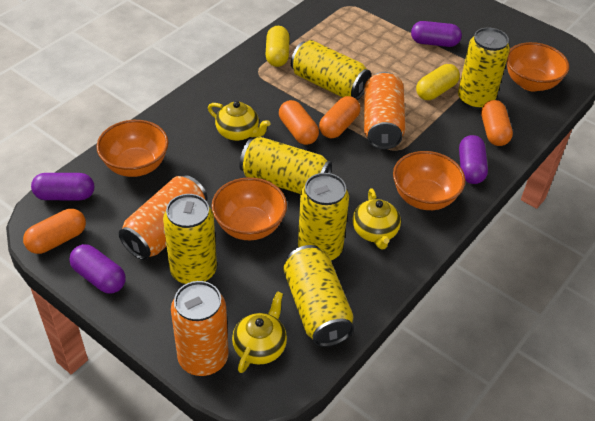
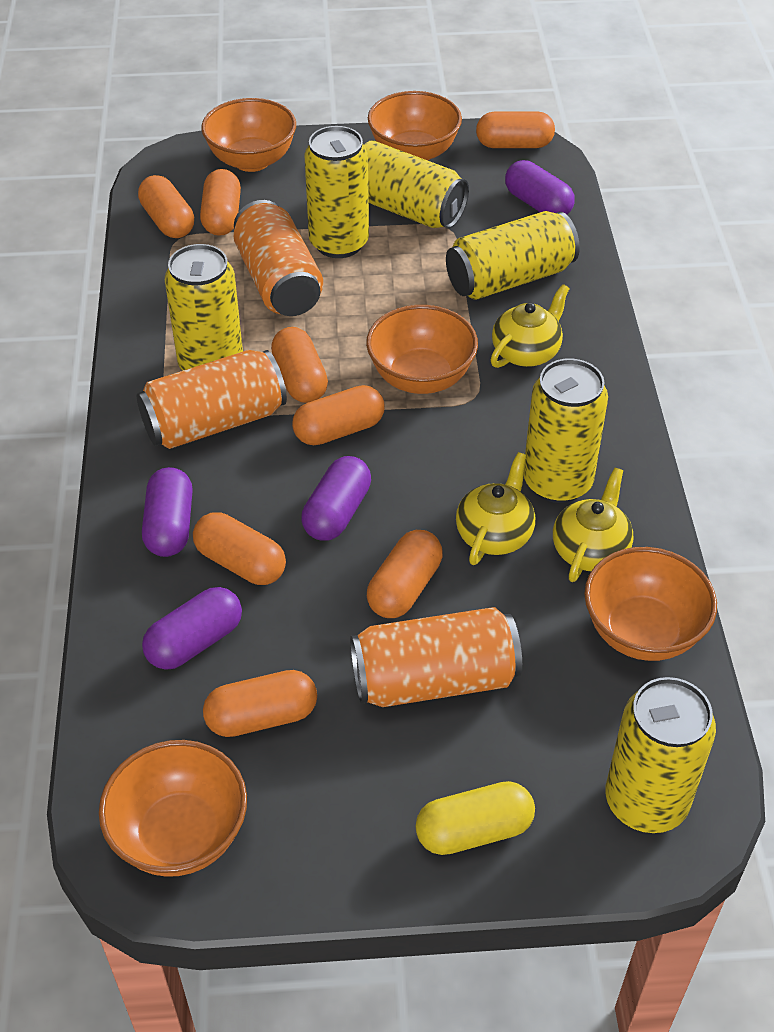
orange bowl: [96,120,168,177] [211,177,287,240] [393,151,465,210] [507,42,569,91] = 4 -> [99,740,247,877] [201,98,296,172] [366,305,478,394] [368,91,462,160] [584,547,717,661] = 5
orange capsule: [23,209,86,254] [279,100,319,145] [319,96,360,138] [481,100,513,146] = 4 -> [138,175,194,238] [193,512,286,585] [200,169,241,236] [203,670,317,737] [271,327,328,403] [292,385,384,445] [367,530,443,618] [476,111,555,148] = 8
yellow capsule: [265,26,289,67] [416,64,460,100] = 2 -> [415,781,535,855] = 1

